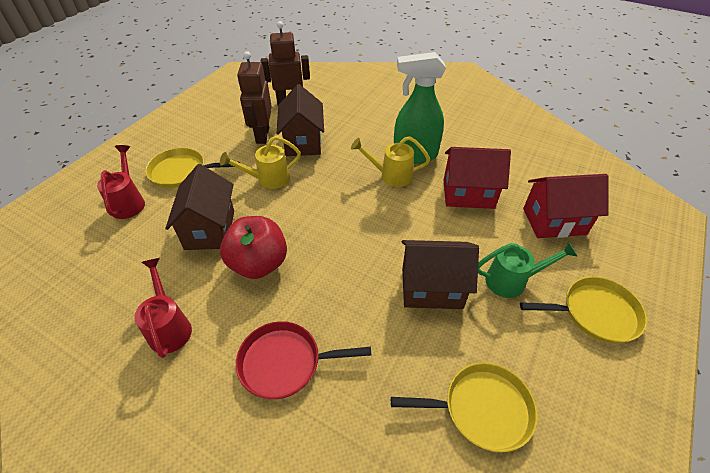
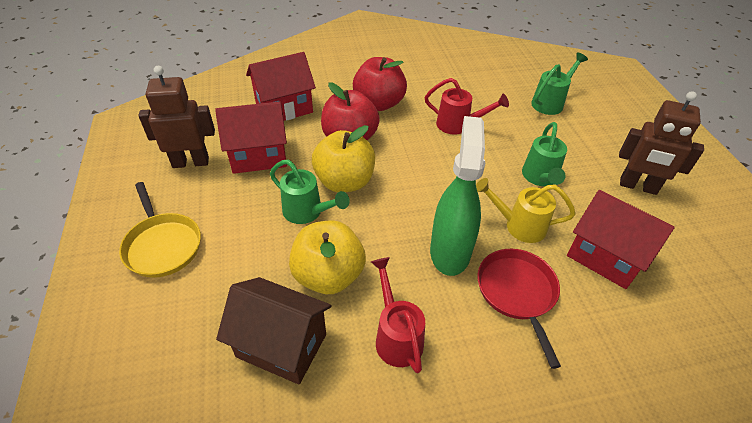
brown house: [165,164,234,250] [276,84,324,156] [402,240,479,309] = 3 -> [216,277,332,384] = 1
green watering can: [478,242,578,298] = 1 -> [270,160,350,224] [522,122,567,186] [531,53,588,115] = 3
red apple: [220,216,287,279] = 1 -> [321,82,380,140] [353,57,407,111] = 2
red house: [443,147,511,209] [523,174,609,238] = 2 -> [215,102,287,174] [246,52,316,121] [567,190,675,289] = 3
yellow apple: none = 0 -> [289,220,366,294] [312,125,375,192] = 2
yellow pan: [145,148,240,188] [391,363,537,452] [520,276,647,344] = 3 -> [119,182,201,278] = 1
yellow watering can: [220,136,301,189] [351,136,430,187] = 2 -> [476,178,576,243] = 1

